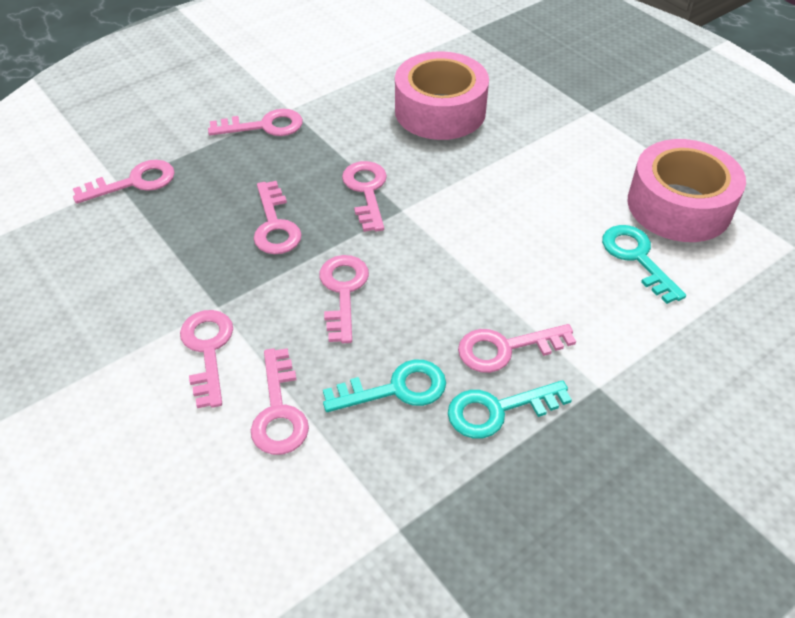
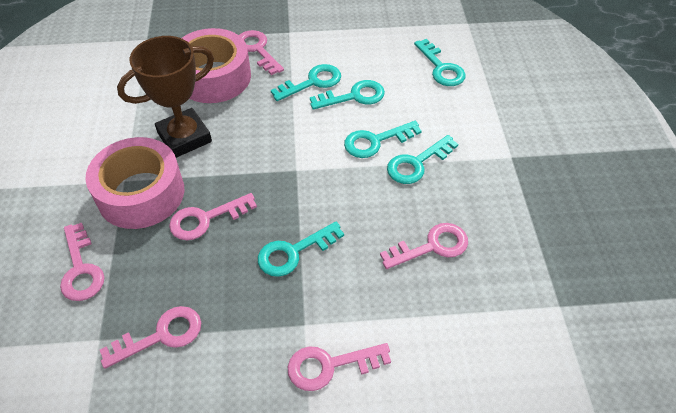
brown trophy: none = 0 -> [117,36,214,158] = 1
pink key: [72,160,175,204] [180,310,233,408] [208,109,303,136] [251,348,309,455] [254,181,302,254] [319,255,369,343] [342,161,387,232] [458,324,576,373] = 8 -> [60,223,104,301] [100,306,201,369] [169,193,257,240] [239,30,284,75] [288,343,391,391] [380,223,468,269] = 6
turquoise key: [323,359,446,412] [448,380,572,438] [602,225,686,304] = 3 -> [258,222,344,277] [271,64,341,101] [310,80,385,110] [344,121,422,158] [387,135,458,184] [414,39,466,86] = 6

